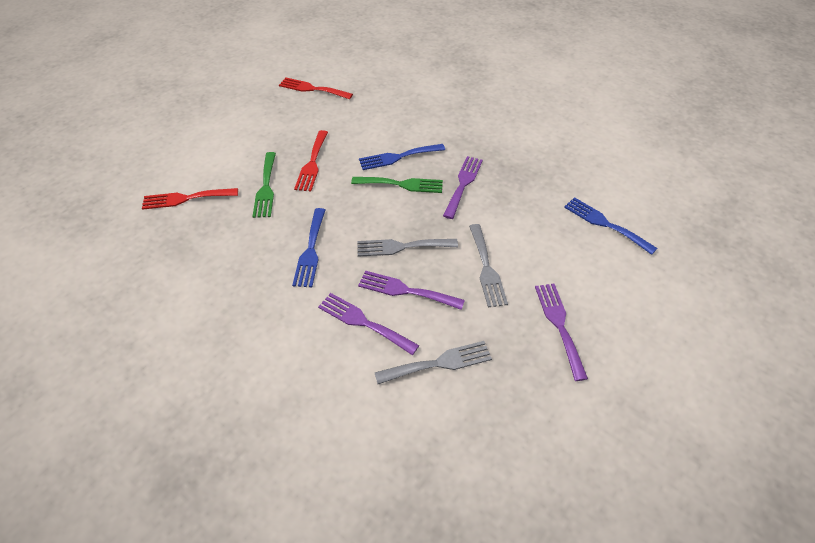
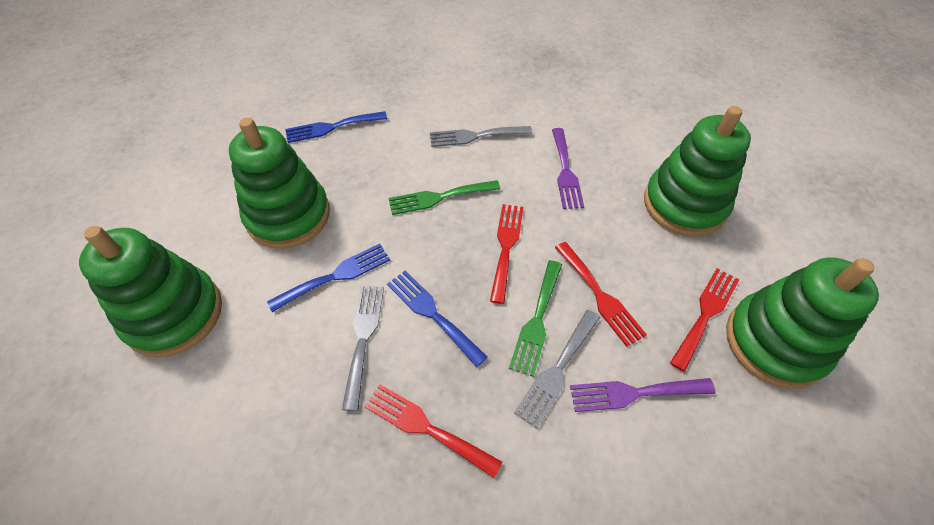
green stacking toy: none = 0 -> [79,226,222,357] [229,118,330,249] [644,106,751,236] [726,257,879,389] = 4
purple fork: [318,293,419,355] [358,271,465,310] [443,156,483,219] [535,284,588,381] = 4 -> [552,128,584,209] [570,378,715,412] = 2
red fork: [142,188,238,210] [279,77,353,99] [294,130,328,191] = 3 -> [364,384,502,478] [490,204,524,304] [555,242,647,347] [670,268,739,372] = 4

